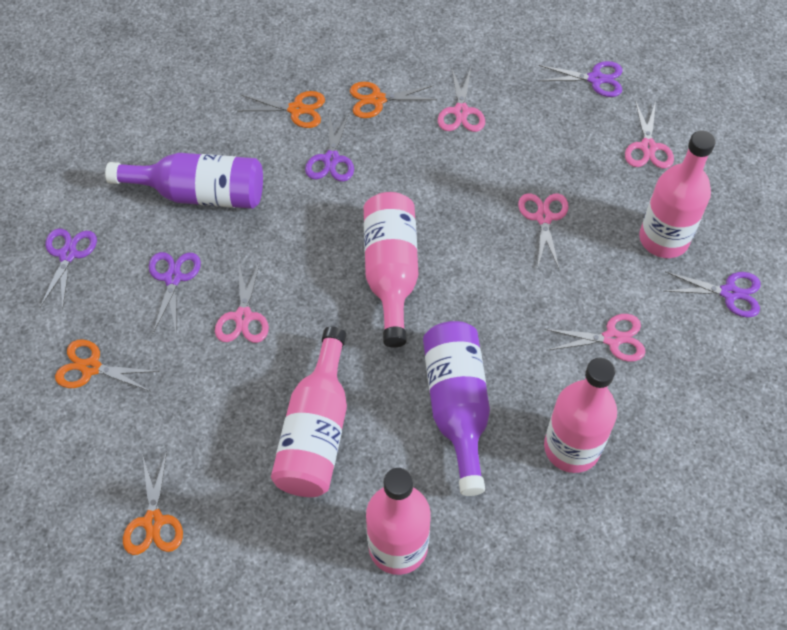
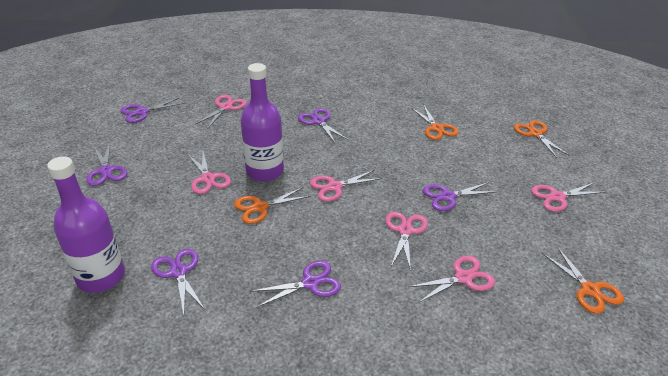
pink bottle: [271,326,347,497] [364,192,418,348] [366,468,431,575] [544,358,617,473] [639,131,716,258] = 5 -> none = 0
pink scissors: [215,260,269,343] [438,68,485,132] [518,193,569,270] [544,314,646,362] [625,100,674,169] = 5 -> [188,152,231,194] [195,95,246,128] [310,170,383,202] [385,212,428,271] [408,256,495,303] [531,182,606,212] = 6
purple scissors: [40,229,97,310] [149,252,201,333] [305,113,354,182] [538,61,622,97] [665,271,761,317] = 5 -> [86,142,127,186] [120,97,184,123] [151,249,205,315] [250,261,341,308] [298,108,348,143] [423,182,497,211] = 6

